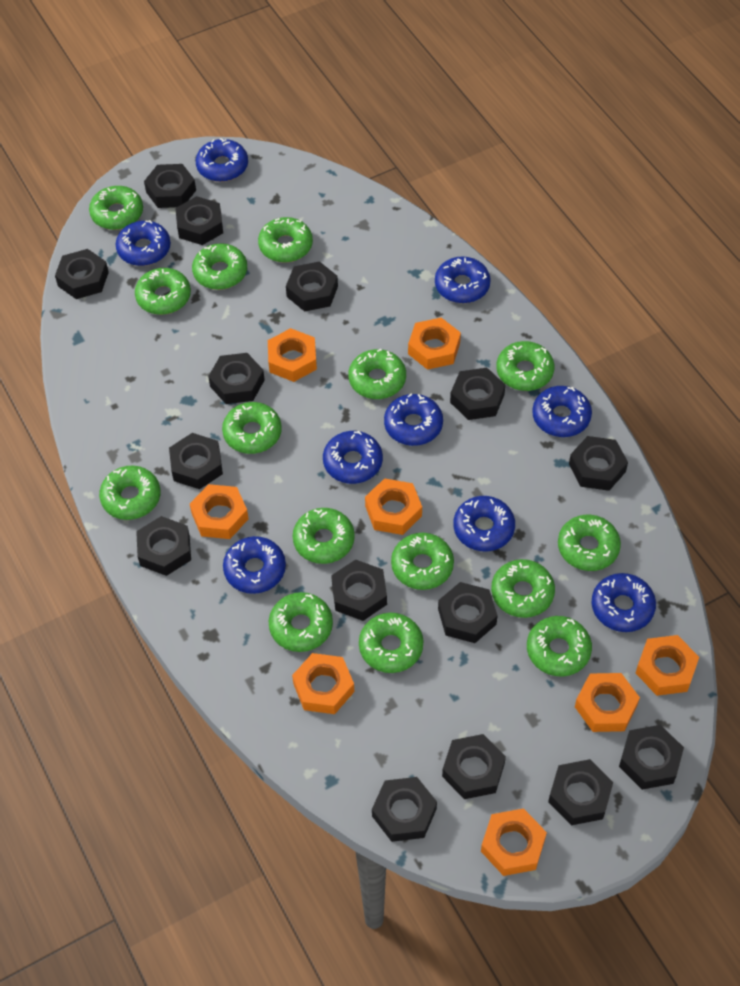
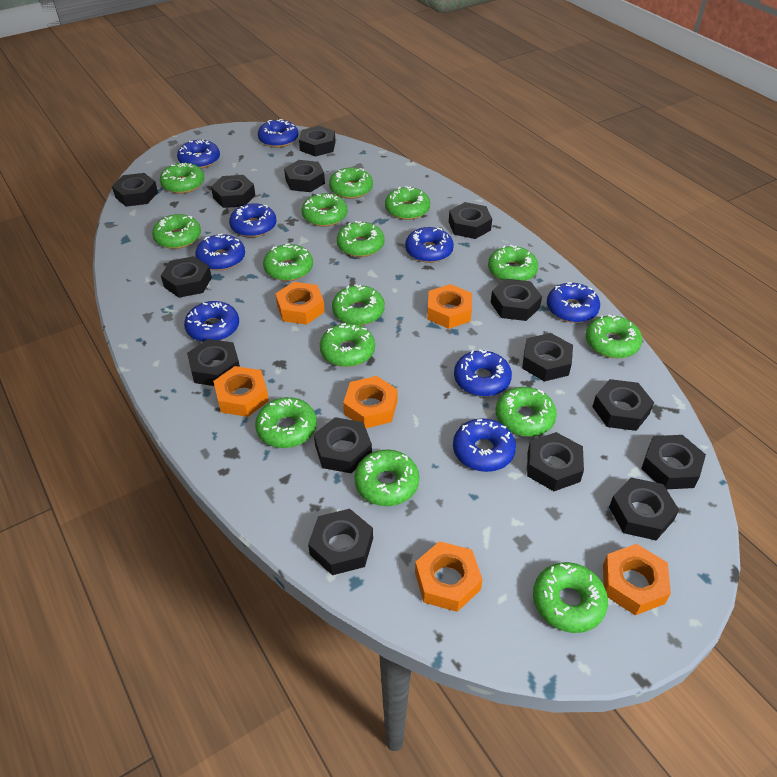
orange nut: [190,484,249,539] [268,328,317,382] [292,653,354,714] [365,478,422,535] [408,318,461,370] [481,808,547,876] [575,673,640,732] [636,635,699,696] = 8 -> [213,366,269,417] [276,282,325,325] [343,376,398,428] [415,541,483,612] [427,284,472,329] [603,544,671,615] = 6

